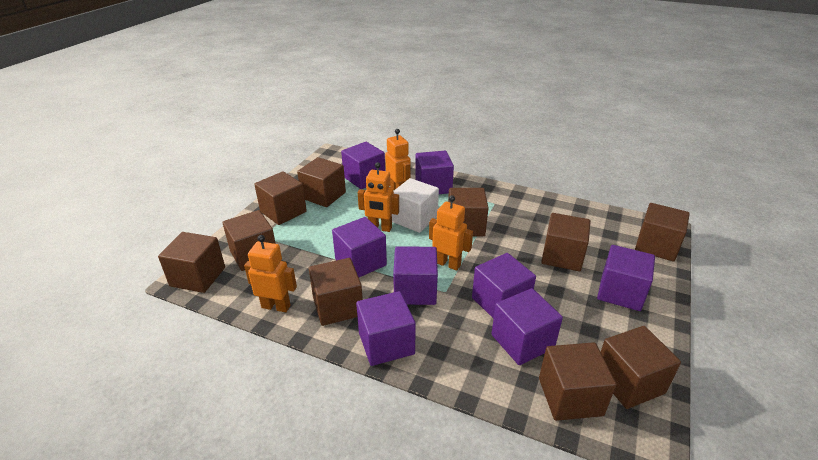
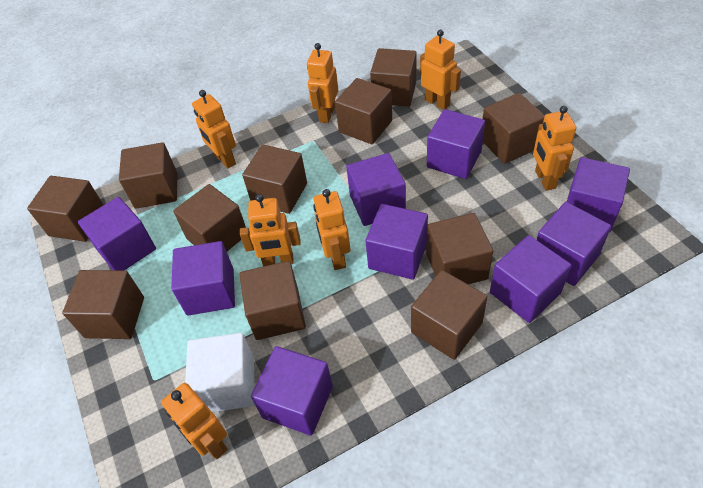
brown cube: [158,232,225,293] [223,210,276,271] [254,171,307,225] [297,157,346,207] [309,258,363,326] [448,188,489,236] [539,342,616,421] [541,213,591,271] [601,326,681,409] [635,203,690,261] = 10 -> [27,176,103,242] [62,270,144,339] [119,142,177,209] [173,184,246,252] [239,261,306,340] [242,145,307,214] [335,78,392,144] [370,48,417,107] [411,270,487,360] [426,213,493,284] [483,93,545,164] = 11
orange robot: [244,235,297,312] [358,162,399,232] [385,129,411,190] [429,195,473,271] = 4 -> [161,383,228,459] [192,90,236,169] [240,194,301,267] [307,43,338,123] [313,189,351,270] [420,30,461,110] [533,106,576,191] = 7
purple cube: [332,217,387,277] [341,142,385,189] [356,291,416,366] [393,246,438,305] [415,151,454,194] [472,253,536,319] [491,288,563,365] [597,245,655,311] = 8 -> [78,197,156,270] [171,241,235,316] [251,346,333,436] [346,153,406,226] [366,204,428,280] [427,109,485,179] [490,235,571,323] [536,202,611,286] [567,157,630,232] = 9

